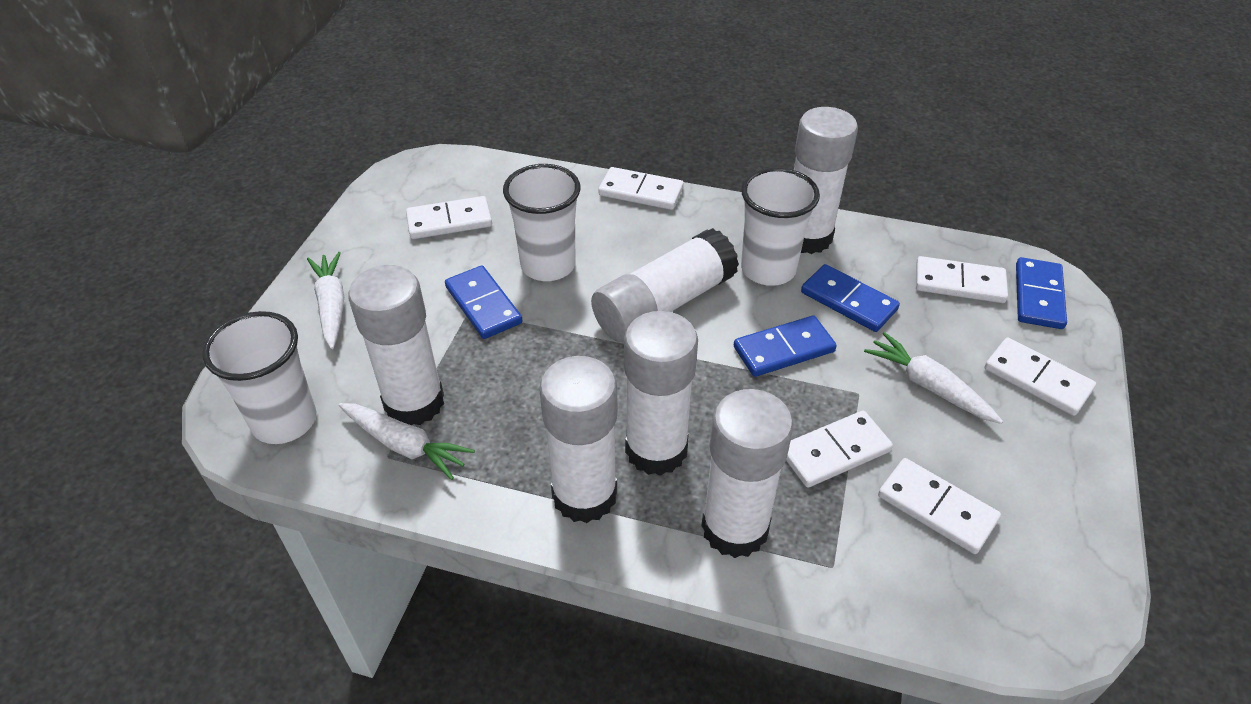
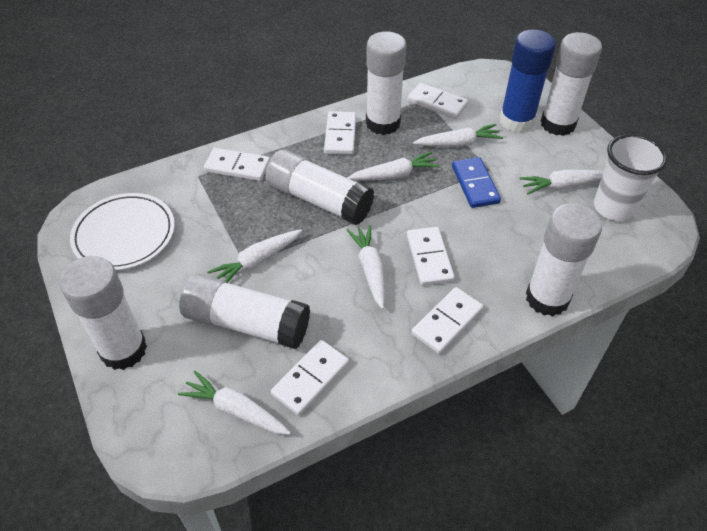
blue domino: [445,265,522,339] [734,315,837,377] [801,264,900,332] [1016,257,1067,329] = 4 -> [452,157,501,208] = 1
blue glue stick: none = 0 -> [500,29,556,133] = 1
white carrot: [307,252,344,349] [339,403,475,480] [864,332,1003,424] = 3 -> [178,371,291,435] [207,230,302,283] [347,151,440,181] [347,225,385,309] [413,124,503,147] [520,169,604,195] = 6
white cup: [202,311,316,444] [503,164,580,281] [741,168,820,286] = 3 -> [594,134,668,221] = 1
white plate: none = 0 -> [70,193,175,270] = 1

